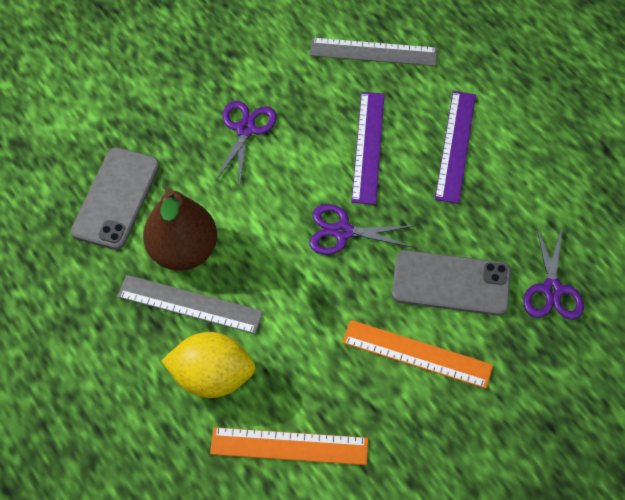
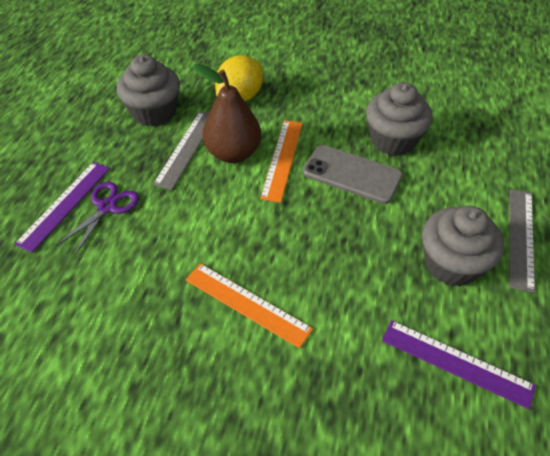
grey cupcake: none = 0 -> [117,55,180,127] [366,82,433,156] [422,206,504,286] = 3
grey phone: [71,147,160,250] [392,250,511,316] = 2 -> [303,145,403,204] = 1
purple scissors: [216,101,277,185] [309,204,414,255] [523,225,584,320] = 3 -> [56,182,139,255] = 1

